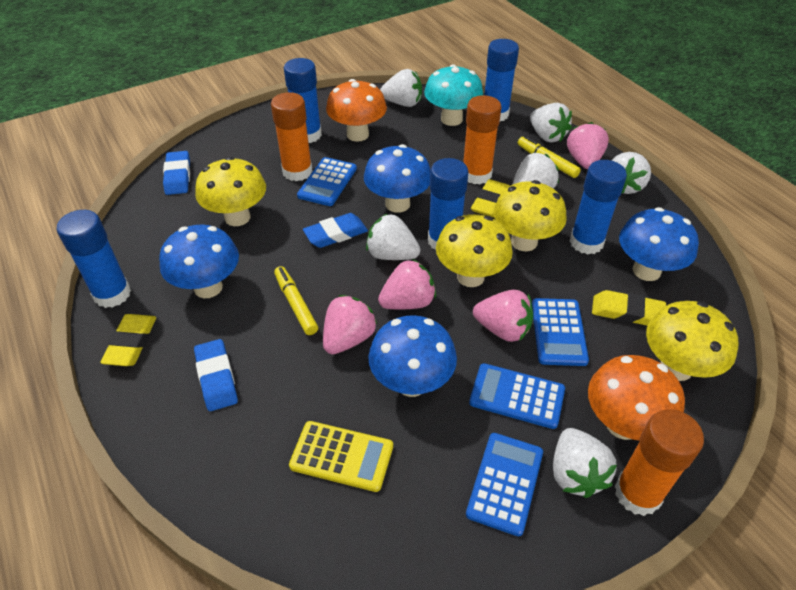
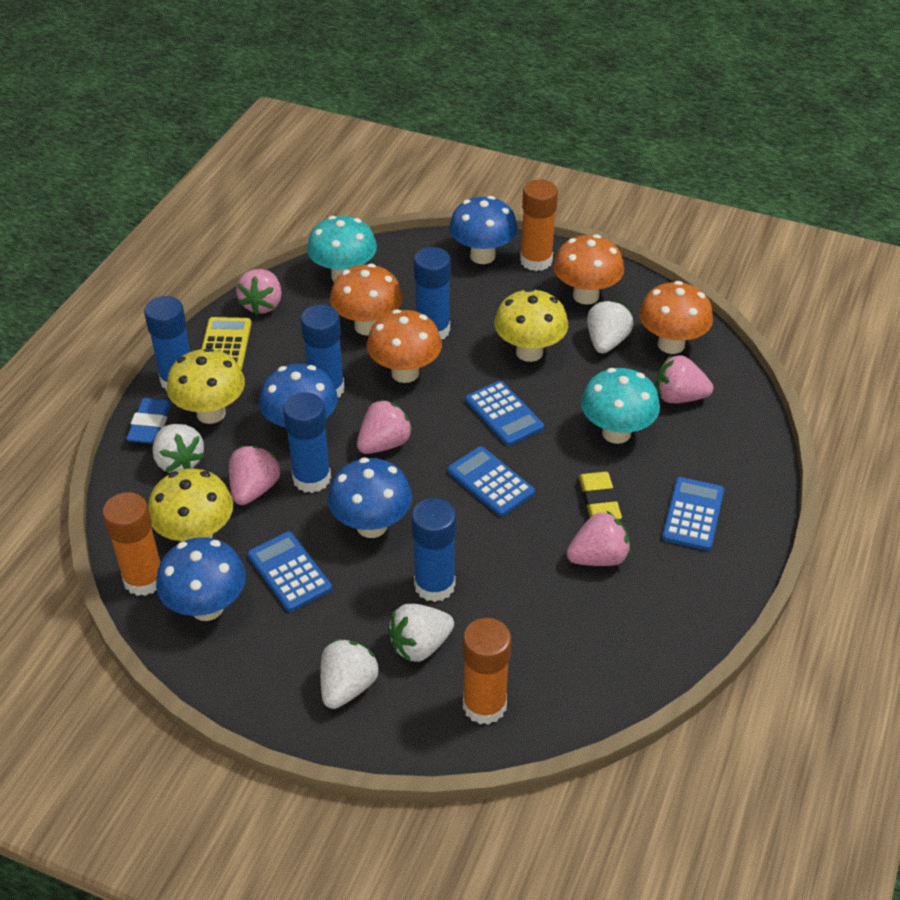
blue eraser: [163,151,190,195] [194,339,238,411] [303,213,368,248] = 3 -> [126,398,172,444] = 1
orange mushroom: [326,79,387,142] [588,355,685,441] = 2 -> [330,263,403,335] [367,309,442,383] [553,234,624,305] [639,281,713,354] = 4
pink strawberry: [323,295,377,354] [378,259,436,310] [473,290,533,342] [567,122,609,169] = 4 -> [229,446,281,505] [236,269,282,315] [357,399,413,454] [566,511,631,566] [656,355,713,403] = 5
turquoise mushroom: [424,64,483,126] = 1 -> [307,216,377,281] [581,368,660,444] = 2
white strawberry: [366,213,420,260] [380,69,422,107] [512,152,559,189] [530,103,572,143] [553,428,617,498] [611,152,651,194] = 6 -> [152,424,204,473] [320,639,379,709] [388,604,454,662] [587,300,634,354] = 4
yellow eraser: [100,314,156,366] [471,179,510,217] [592,290,666,326] = 3 -> [579,472,622,520] = 1
yellow marker: [274,266,318,335] [518,136,581,178] = 2 -> none = 0
yellow mushroom: [195,157,266,226] [436,214,513,287] [493,180,567,251] [646,301,738,381] = 4 -> [148,468,233,542] [167,348,245,424] [494,288,568,362] = 3

